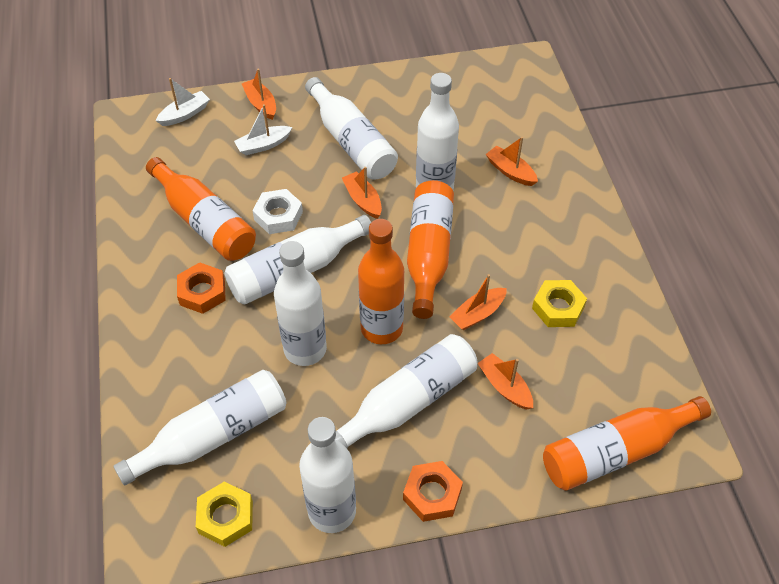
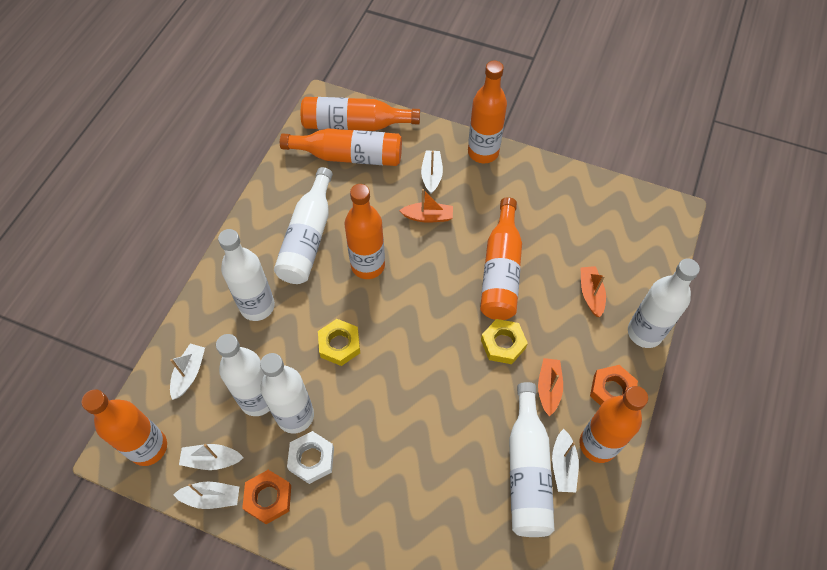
orange boat: [242,69,276,120] [342,167,382,219] [449,274,507,330] [478,353,533,409] [486,137,538,186] = 5 -> [399,189,453,223] [538,358,563,416] [580,266,606,317] = 3
orange bottle: [146,157,256,261] [358,219,404,344] [407,180,454,319] [543,396,711,491] = 4 -> [82,389,167,466] [280,128,402,166] [301,97,420,131] [345,184,385,279] [468,60,507,163] [480,197,522,320] [579,386,648,463] = 7
white boat: [156,78,210,126] [234,104,292,155] = 2 -> [170,343,205,400] [173,482,239,509] [179,444,244,470] [421,150,443,194] [552,429,579,492] = 5
white bottle: [114,370,286,486] [224,215,371,305] [274,241,327,366] [299,417,356,533] [305,77,398,180] [335,334,477,449] [416,73,459,190] = 7 -> [216,334,270,416] [218,229,275,321] [260,353,314,434] [274,167,333,284] [509,382,555,537] [628,259,700,348] = 6

